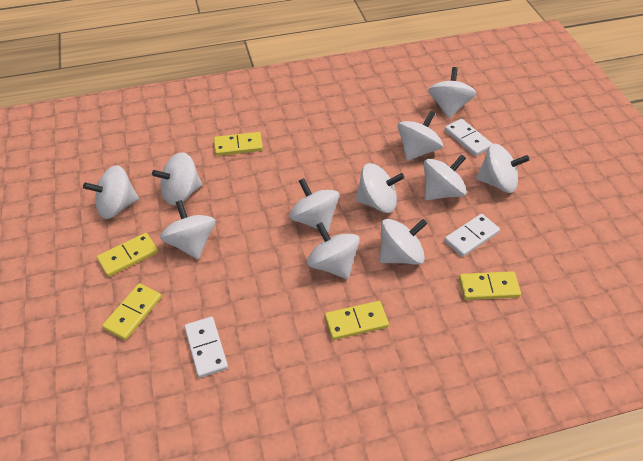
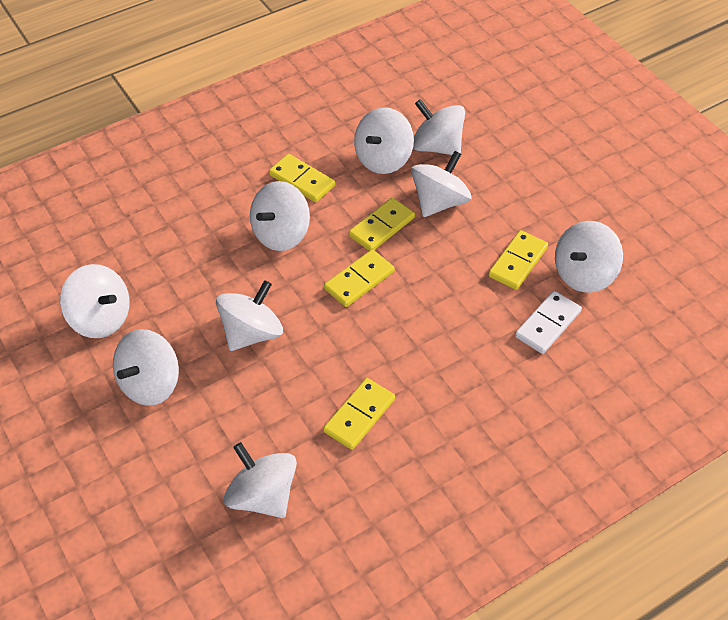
white domino: [184,317,228,378] [444,119,492,156] [444,214,500,257] = 3 -> [515,291,582,354] = 1
white spinning top: [83,165,139,219] [152,152,202,205] [160,200,216,259] [289,178,339,233] [307,222,360,279] [355,163,404,213] [379,219,427,265] [398,111,443,161] [424,154,467,200] [428,67,476,118] [476,143,530,193] = 11 -> [60,264,130,338] [113,329,179,406] [216,280,283,351] [224,442,297,518] [250,181,310,251] [354,107,414,174] [411,151,471,217] [413,99,465,155] [555,221,623,293] = 9

